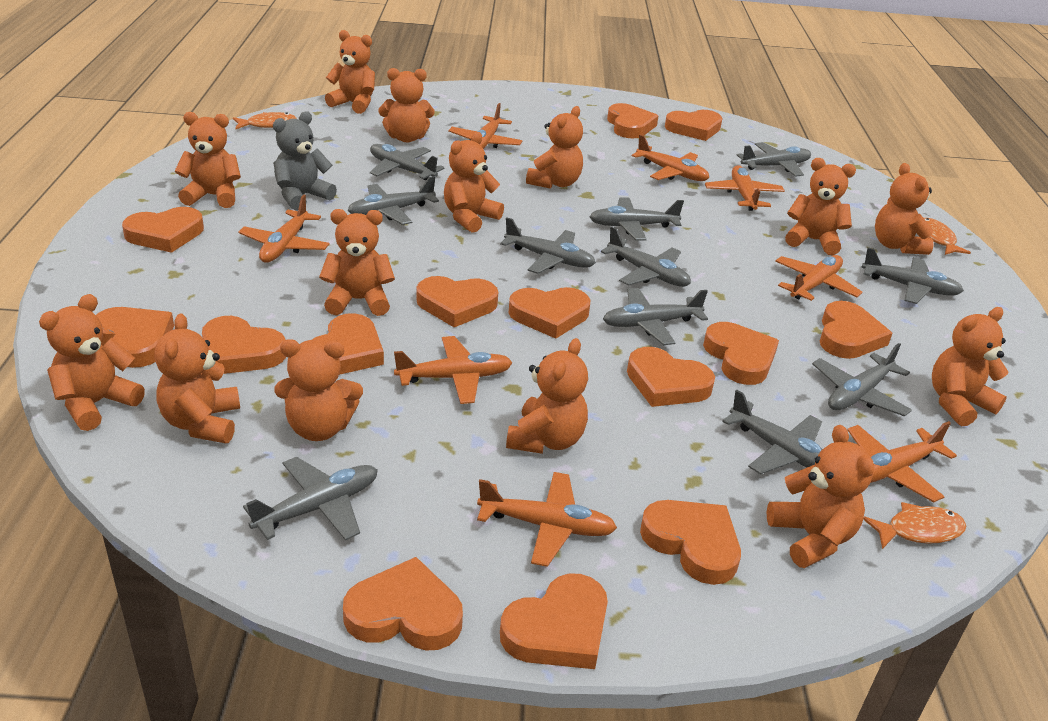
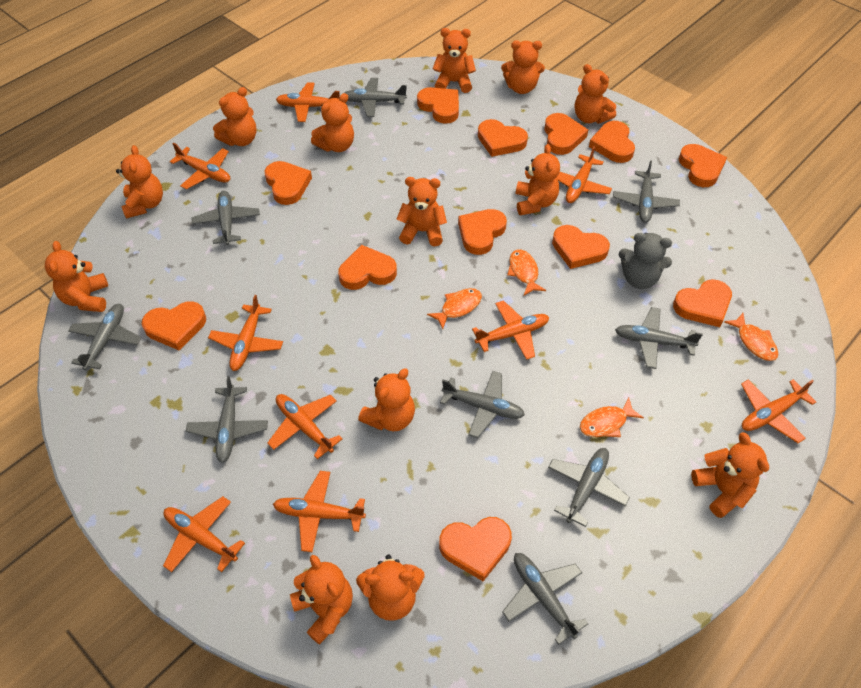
grey plane: [243,457,378,541] [347,176,439,225] [370,144,445,180] [500,218,596,274] [589,197,684,241] [601,227,691,287] [603,288,708,345] [722,390,823,474] [737,142,811,177] [812,343,912,417] [862,247,964,304] = 11 -> [68,304,141,370] [186,376,268,463] [192,191,260,245] [344,78,407,117] [440,371,525,438] [502,553,588,645] [548,448,630,527] [613,160,680,223] [615,307,703,369] = 9
orange fish: [233,112,297,129] [863,502,966,549] [919,218,971,255] = 3 -> [427,288,482,329] [507,249,546,295] [580,398,644,437] [724,313,779,361] = 4
orange heart: [96,307,174,368] [122,207,204,253] [202,316,286,374] [312,313,384,375] [343,557,463,651] [416,276,498,327] [500,574,608,669] [509,287,590,339] [607,103,658,139] [627,347,715,407] [640,500,741,585] [665,110,723,141] [703,322,779,385] [820,301,892,359] = 14 -> [142,301,206,350] [265,161,312,205] [338,245,397,290] [417,87,459,124] [439,517,512,581] [458,209,507,255] [478,119,528,157] [544,113,588,155] [552,225,610,269] [589,121,635,163] [673,279,732,327] [679,144,727,187] = 12
orange plane: [238,195,329,263] [394,336,513,404] [448,103,522,149] [477,472,617,567] [632,135,709,181] [705,165,785,211] [775,255,862,301] [847,421,957,502] = 8 -> [163,496,245,572] [170,143,230,189] [208,295,283,371] [267,394,343,459] [273,471,366,552] [276,82,340,122] [472,300,549,360] [557,146,612,203] [741,379,816,443] = 9
orange teddy bear: [39,294,145,431] [154,314,240,443] [175,112,241,208] [274,339,363,441] [319,209,395,316] [325,30,375,114] [379,68,435,142] [444,132,504,233] [506,338,588,454] [526,106,583,189] [767,425,874,568] [785,158,856,255] [875,163,934,255] [932,307,1009,426] = 14 -> [45,241,108,312] [116,145,163,218] [213,87,257,146] [290,555,353,645] [311,93,354,152] [356,555,425,621] [358,368,415,431] [397,177,447,246] [433,28,476,93] [501,40,545,94] [516,144,560,215] [575,64,616,124] [691,432,769,518] = 13

